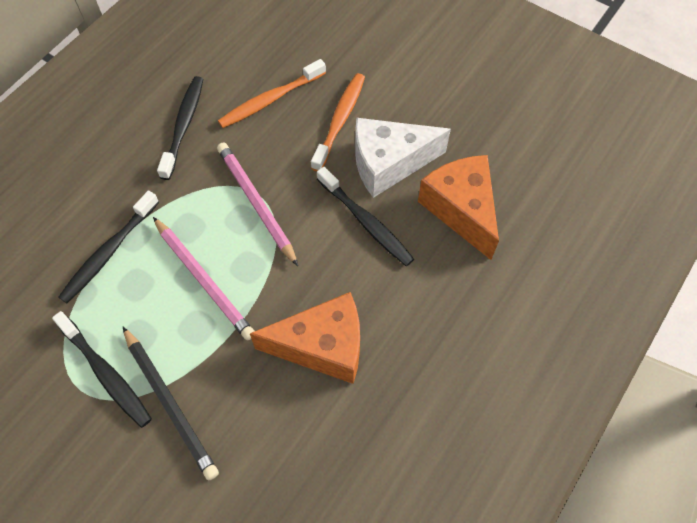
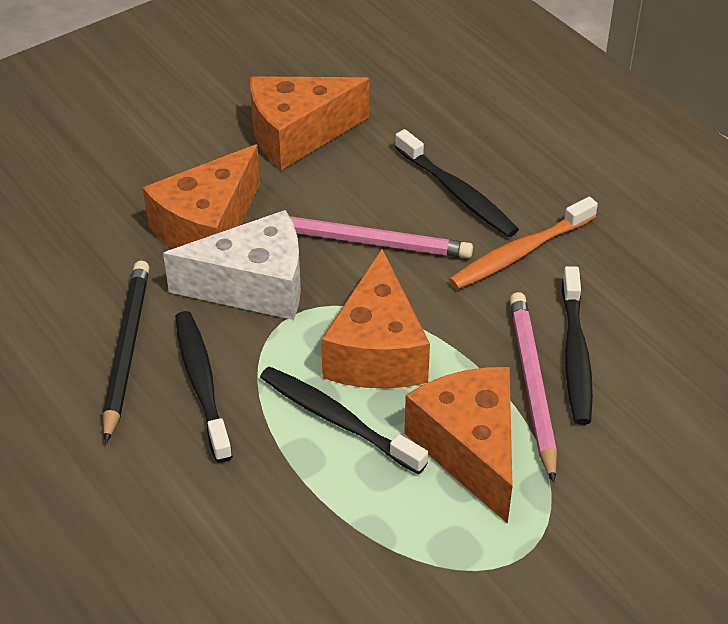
orange cheese: [250,292,360,384] [418,155,499,260] = 2 -> [143,145,260,249] [250,76,369,170] [321,249,430,389] [404,367,513,524] = 4
orange toothbrush: [218,59,326,128] [311,73,365,172] = 2 -> [449,197,598,289] = 1

